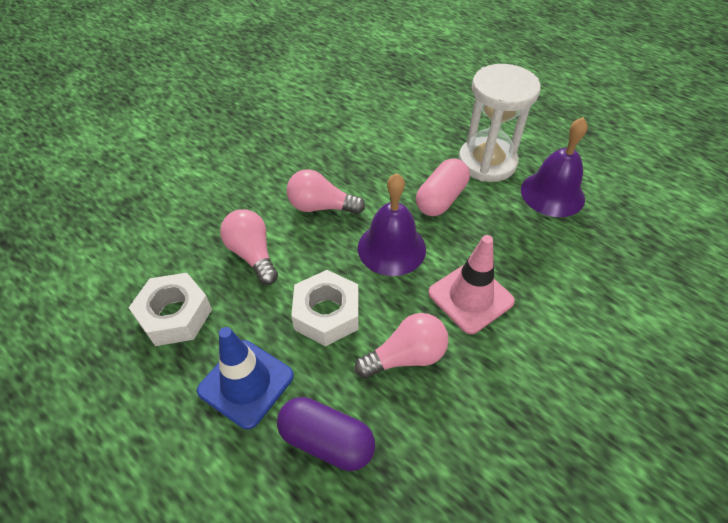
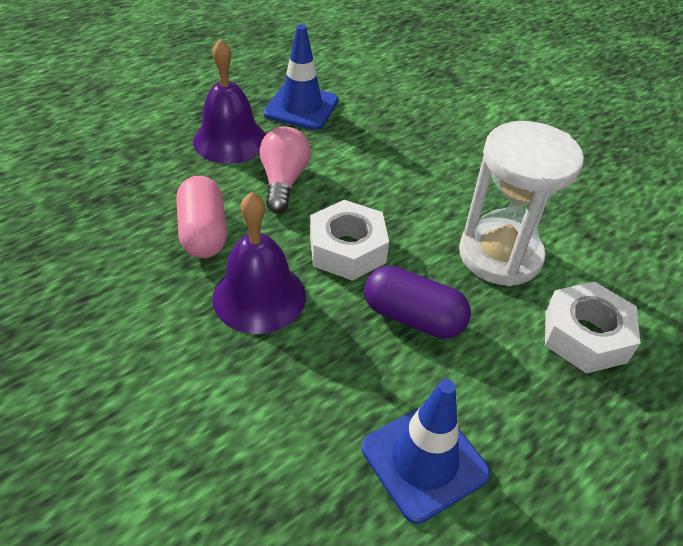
blue traffic cone: [197,327,294,430] = 1 -> [263,25,339,130] [361,379,490,524] = 2
pink light bulb: [220,209,278,285] [286,169,365,214] [355,313,449,379] = 3 -> [260,127,311,213] = 1
pink traffic cone: [428,235,515,334] = 1 -> none = 0

